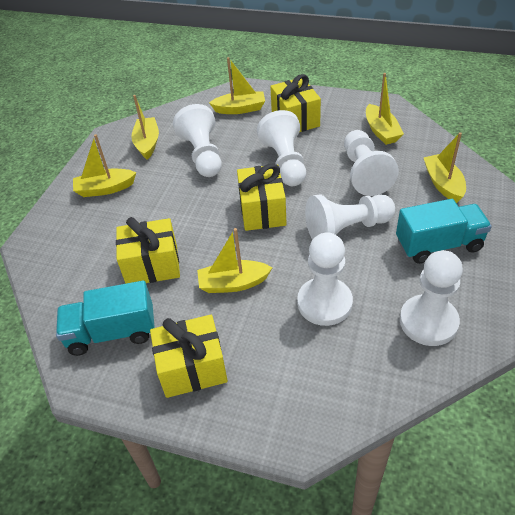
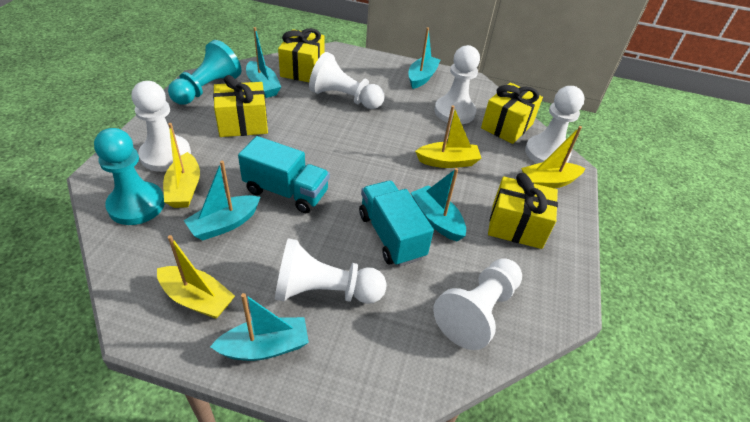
turquoise boat: none = 0 -> [183,161,260,241] [210,293,309,361] [246,27,281,98] [408,27,440,89] [411,168,466,242] = 5
turquoise pawn: none = 0 -> [94,128,165,225] [168,40,242,105] = 2
yellow boat: [73,134,136,197] [131,95,159,160] [197,228,273,293] [209,57,265,114] [366,73,404,145] [423,132,466,203] = 6 -> [157,235,235,319] [163,123,200,208] [415,105,482,168] [521,126,585,188] = 4

